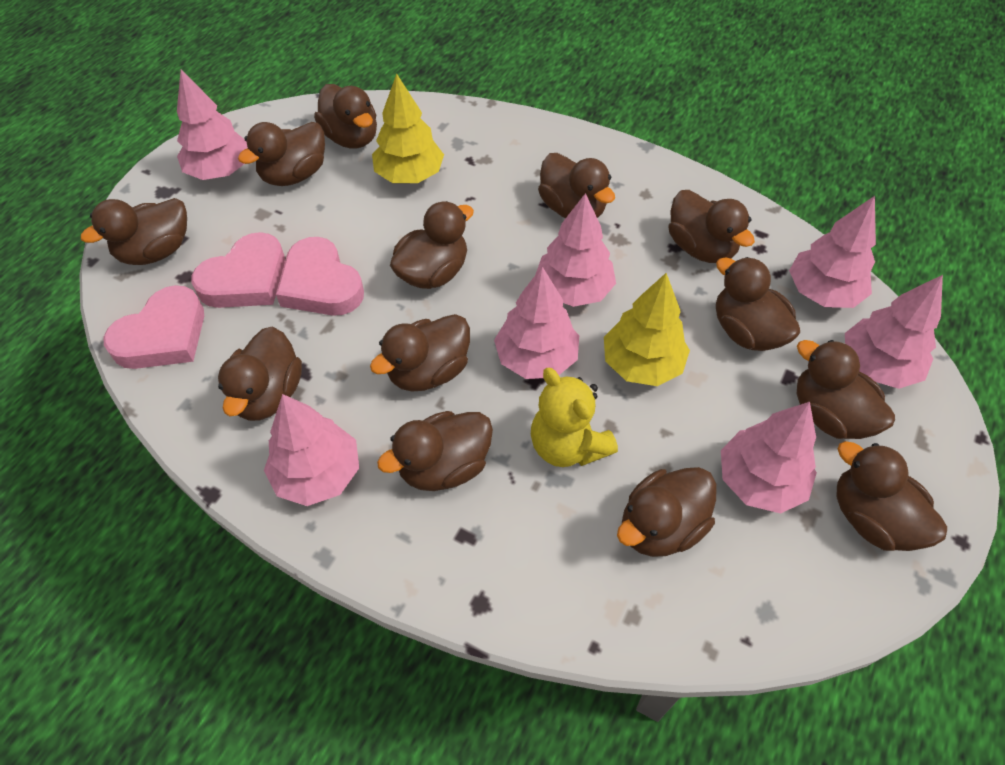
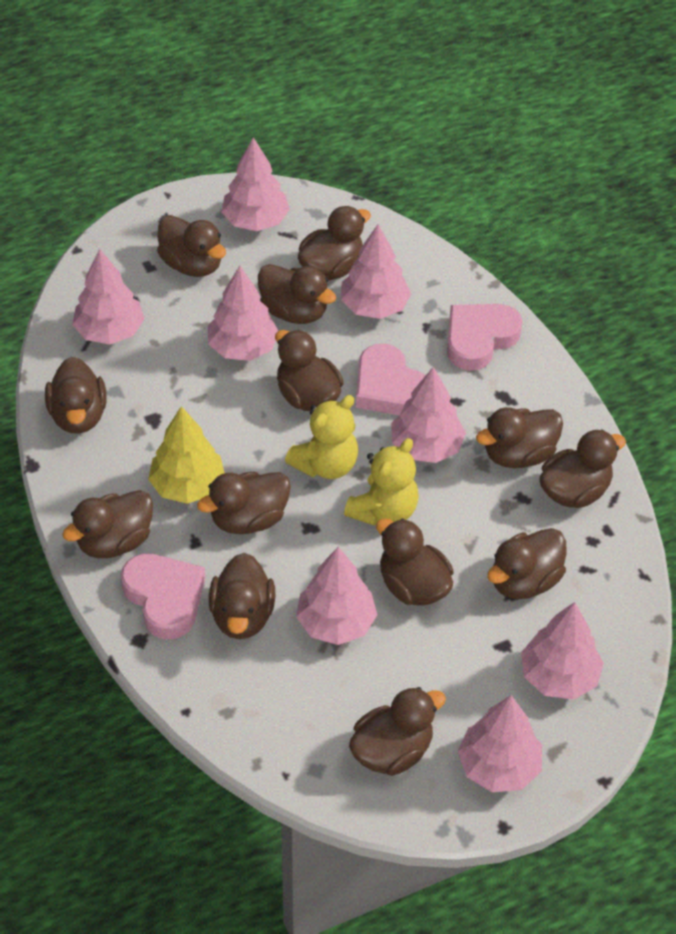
pink tree: [177,70,248,180] [264,394,359,506] [494,267,579,379] [535,193,616,307] [721,402,817,514] [789,196,876,308] [845,275,943,389] = 7 -> [72,249,144,345] [208,266,278,361] [221,137,290,231] [296,547,377,645] [341,224,411,319] [391,367,466,463] [458,695,542,792] [521,602,604,700] = 8
yellow teddy bear: [531,368,618,467] = 1 -> [285,395,358,479] [344,438,419,526] = 2
yellow tree: [372,74,444,183] [604,273,690,386] = 2 -> [148,406,225,504] = 1

